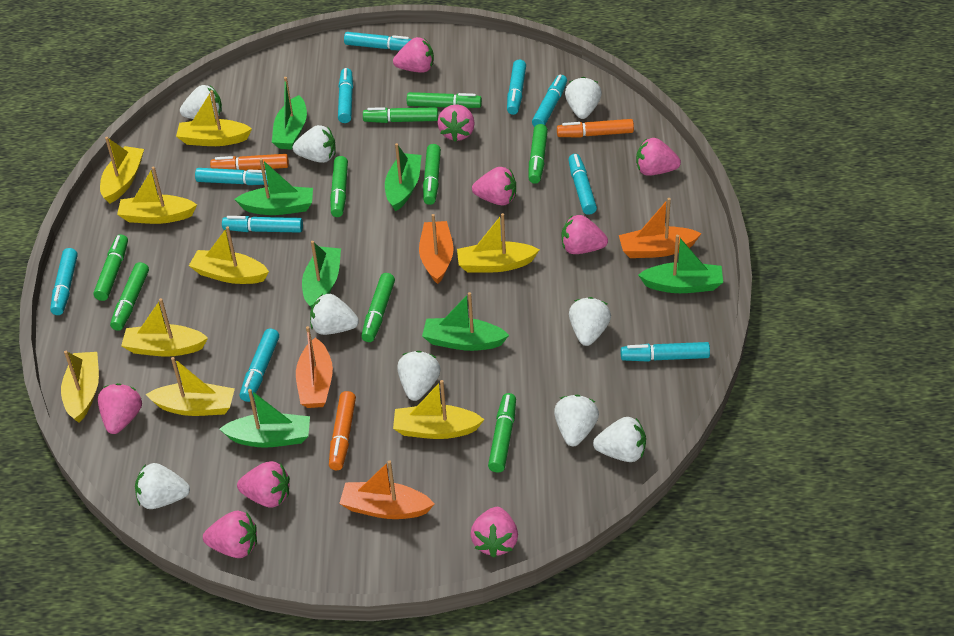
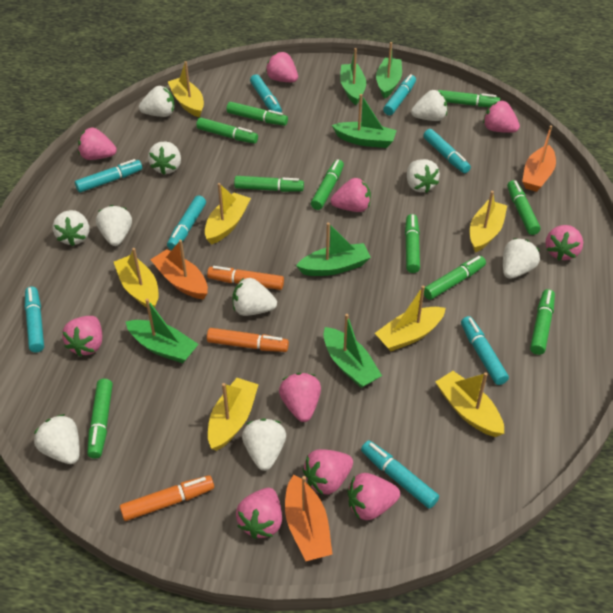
green boat: [220,389,310,448] [234,158,313,215] [272,77,307,150] [302,241,341,308] [385,143,421,212] [422,292,509,351] [638,235,723,293] = 7 -> [125,298,198,363] [296,223,371,276] [323,314,382,388] [332,94,397,148] [340,48,366,105] [376,42,402,99] = 6
green marker: [93,234,128,301] [110,262,149,331] [330,156,348,217] [361,273,395,342] [363,107,438,123] [407,92,482,108] [423,144,441,205] [488,393,516,472] [529,124,548,184] = 9 -> [87,379,113,459] [196,117,258,144] [227,102,288,126] [234,176,304,192] [311,159,344,210] [405,214,420,273] [424,256,486,300] [438,90,500,107] [507,180,541,235] [530,289,555,355] = 10
orange boat: [296,326,333,408] [339,460,434,519] [419,214,454,284] [619,198,702,258] = 4 -> [151,240,208,299] [285,475,333,561] [522,125,556,192] = 3
pink strawberry: [98,383,142,434] [203,511,257,558] [237,461,290,508] [393,37,434,73] [437,104,475,142] [470,507,518,558] [472,167,516,206] [562,215,608,254] [636,138,681,176] = 9 -> [62,316,102,357] [78,128,117,160] [236,488,282,539] [266,52,298,82] [279,373,321,422] [303,449,353,495] [331,178,371,212] [347,473,400,520] [483,101,520,133] [545,225,583,261] = 10
turquoise marker: [50,248,78,315] [195,168,268,185] [222,216,303,233] [240,329,279,402] [338,68,353,123] [344,32,411,50] [507,59,526,115] [532,75,567,127] [568,154,597,215] [621,342,710,362] = 10 -> [25,287,44,353] [75,159,142,193] [167,196,206,250] [250,74,282,113] [361,440,439,509] [383,74,416,115] [423,129,471,173] [461,316,509,385] = 8
white strawberry: [135,463,190,509] [180,85,222,119] [293,125,336,163] [310,294,359,335] [397,351,441,401] [554,395,599,446] [565,77,602,119] [569,297,611,346] [593,417,646,462] = 9 -> [34,414,80,464] [53,210,89,246] [96,205,132,246] [139,86,174,117] [148,141,181,175] [233,278,277,316] [242,419,286,471] [407,159,440,193] [411,90,447,121] [503,238,540,279] = 10
yellow boat: [61,350,99,423] [100,137,144,203] [117,167,197,224] [121,298,208,357] [145,357,235,416] [176,90,252,146] [189,226,269,284] [393,380,485,439] [457,213,539,273] = 9 -> [114,248,159,308] [168,61,204,117] [205,183,251,245] [208,378,259,451] [375,286,446,351] [436,371,504,437] [470,191,507,252] = 7

